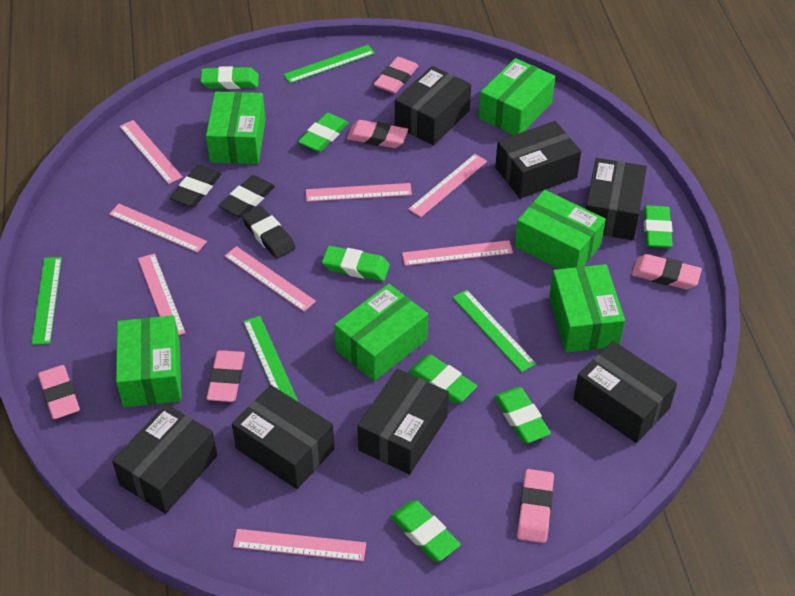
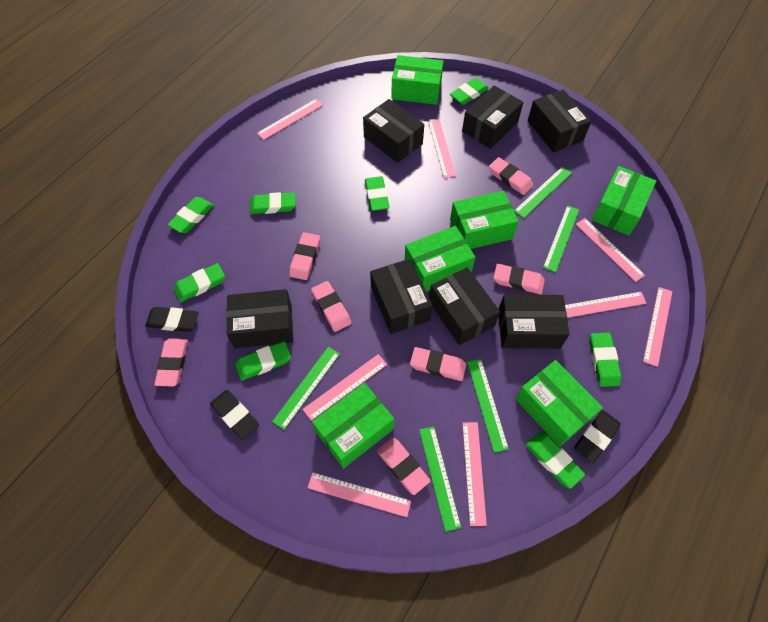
green eraser: [201,66,259,89] [298,113,348,152] [322,246,390,281] [390,500,461,561] [408,355,477,403] [494,387,551,443] [644,205,673,248] = 7 -> [167,197,214,233] [173,263,225,302] [235,341,291,381] [249,192,296,214] [365,176,390,211] [450,78,489,105] [526,432,585,489] [589,333,621,387] = 8
green ruler: [32,257,62,345] [243,316,298,401] [283,45,375,83] [453,290,536,372] = 4 -> [272,347,340,430] [419,426,461,532] [467,359,509,453] [514,167,572,218] [543,205,579,272] = 5
pink eraser: [38,365,80,419] [207,350,245,402] [347,120,408,148] [374,57,418,94] [517,469,554,543] [632,254,702,289] = 6 -> [154,339,188,386] [289,232,320,280] [311,281,352,332] [377,438,431,495] [410,347,466,381] [489,157,533,195] [493,264,545,294] = 7

